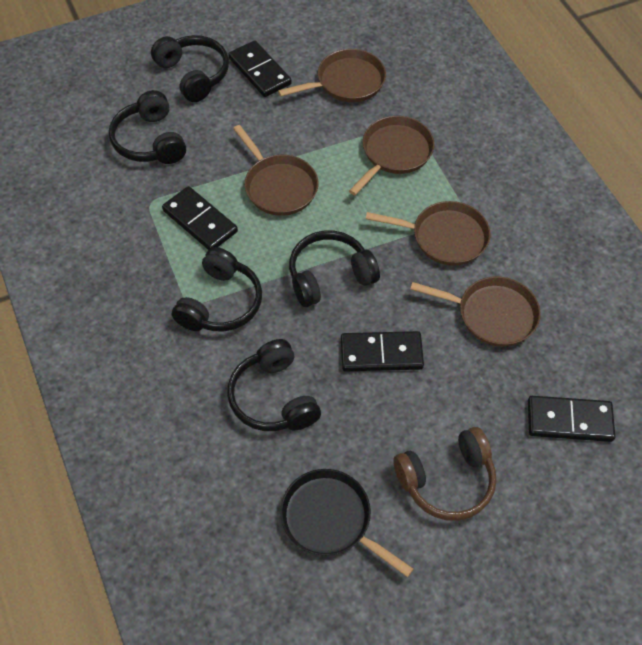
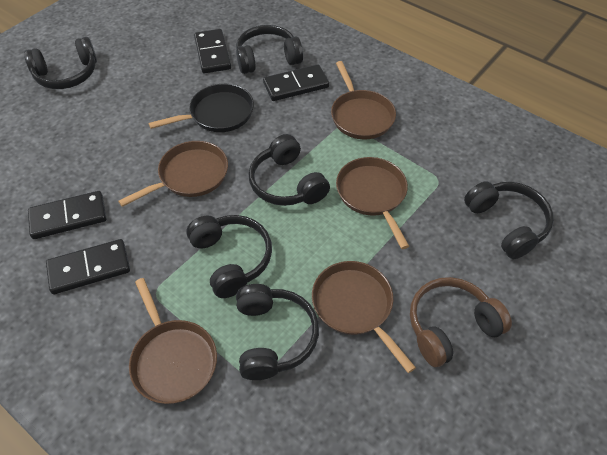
black headphones: [109,90,186,164] [151,35,229,102] [172,247,262,331] [227,339,321,431] [289,230,380,307] = 5 -> [24,37,97,89] [186,215,272,298] [236,25,303,74] [236,284,319,380] [249,134,330,206] [464,181,554,259] = 6

